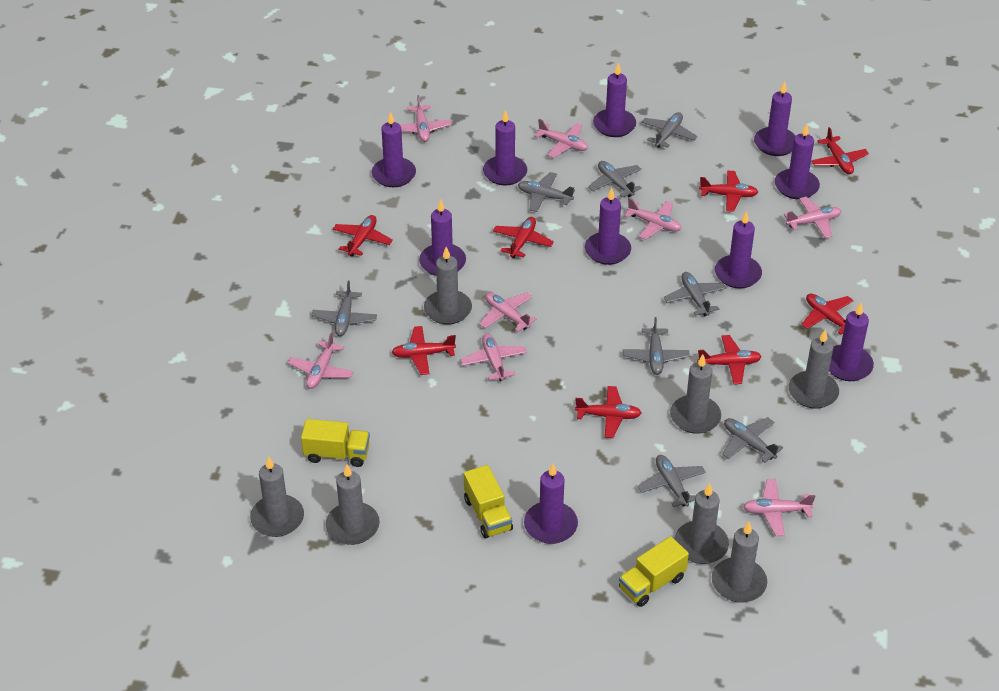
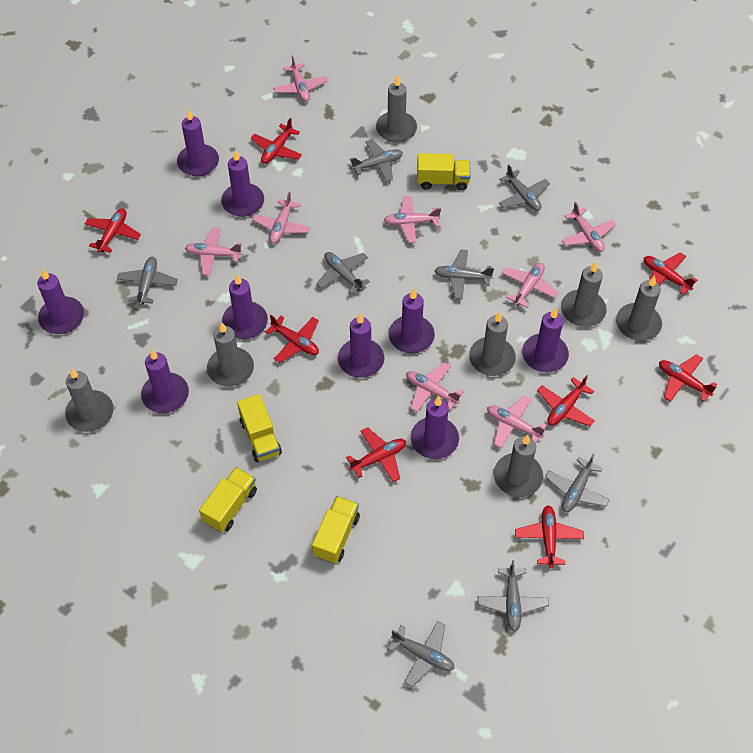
purple candle: [372,112,416,187] [419,200,466,276] [483,110,527,186] [524,464,578,544] [585,188,631,265] [593,63,636,137] [715,211,762,288] [754,81,795,156] [775,124,820,199] [829,303,874,381] = 10 -> [37,269,84,334] [141,350,189,413] [177,109,219,176] [221,150,264,217] [222,274,268,339] [338,313,384,378] [389,289,435,353] [411,396,459,459] [522,308,569,373] = 9
yellow truck: [301,419,370,467] [464,465,513,538] [619,536,689,607] = 3 -> [199,467,257,532] [237,394,282,462] [312,496,360,564] [417,153,470,190] = 4

